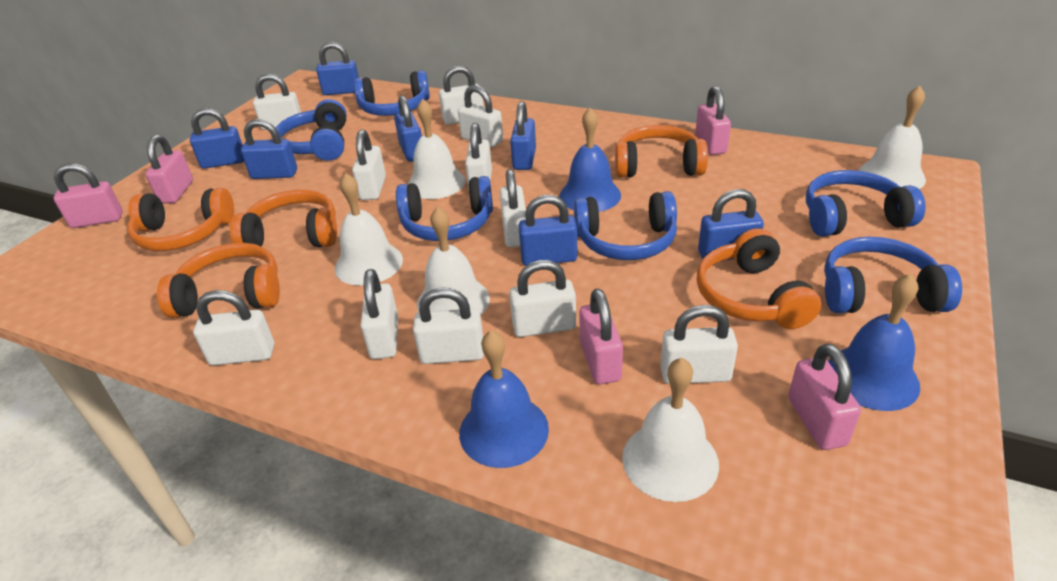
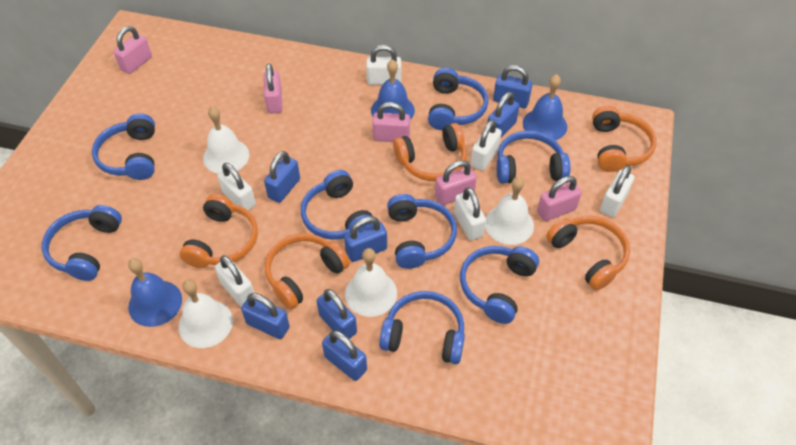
blue headphones: [276,99,347,161] [354,70,430,116] [396,176,493,241] [574,191,677,260] [806,170,926,237] [824,237,962,313] = 6 -> [42,205,122,281] [92,113,155,180] [301,170,373,240] [379,291,465,364] [387,194,457,269] [428,68,488,130] [460,246,539,324] [497,130,571,184] = 8
white bell: [335,173,403,286] [407,99,466,199] [417,207,490,316] [622,358,719,502] [859,86,926,189] = 5 -> [179,279,233,348] [203,106,249,174] [345,248,397,317] [485,177,534,245] = 4
white padlock: [193,290,274,366] [253,74,301,130] [352,129,386,200] [360,269,398,359] [413,287,484,364] [439,66,483,125] [458,85,503,147] [465,123,492,190] [500,169,526,247] [509,260,576,337] [660,305,738,384] = 11 -> [215,255,254,307] [217,163,256,211] [366,45,401,85] [454,187,486,240] [471,120,502,171] [600,165,635,217] = 6

